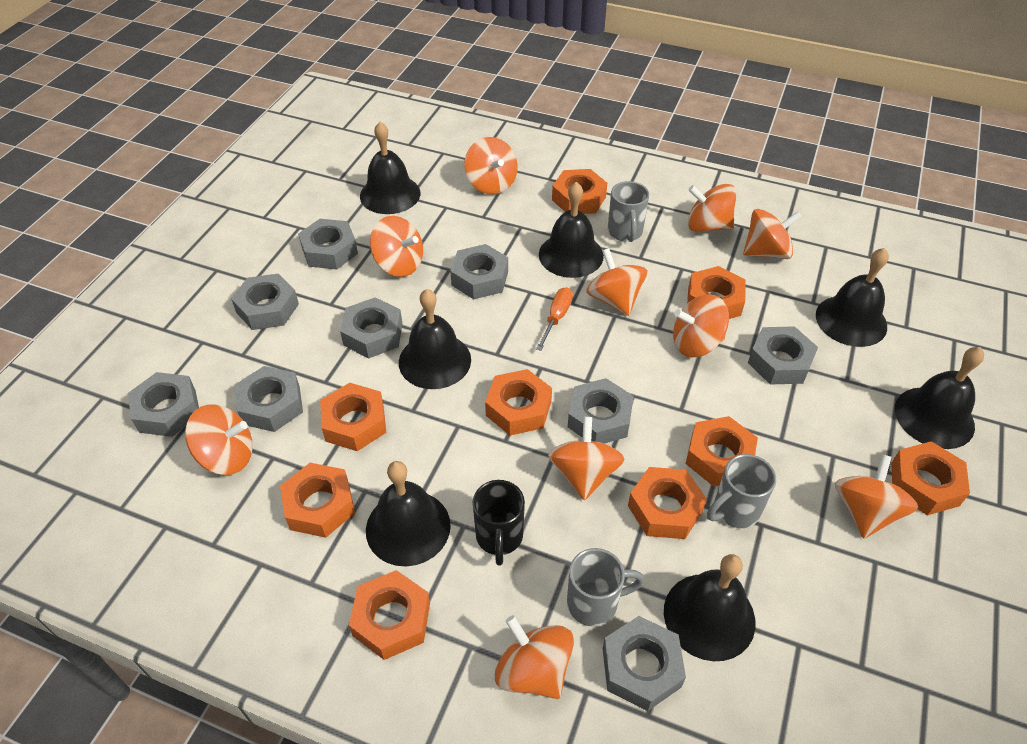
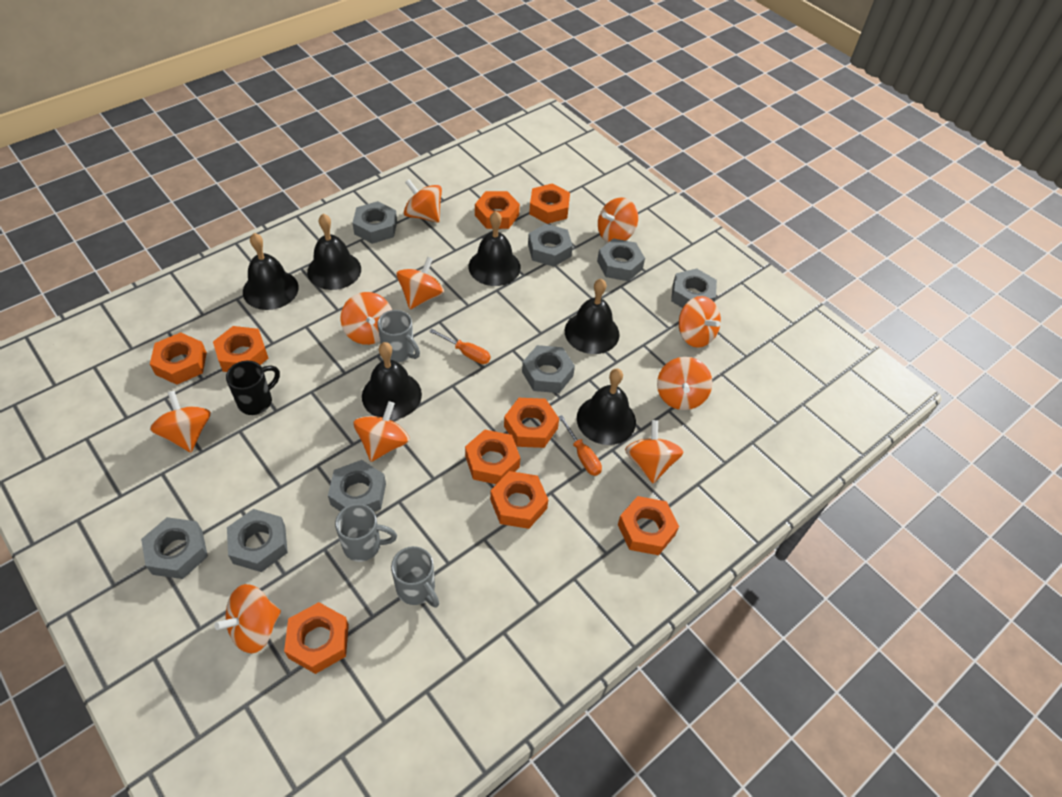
black bell: [360,122,421,214] [366,461,451,566] [399,289,471,389] [539,182,604,278] [664,554,755,661] [816,248,889,347] [895,347,984,449] = 7 -> [243,233,299,310] [307,214,361,290] [362,342,422,420] [469,211,521,286] [565,279,620,354] [577,368,636,445] = 6
grey nut: [128,372,199,437] [231,274,299,330] [235,366,303,432] [298,219,358,269] [340,297,403,359] [450,244,508,299] [568,378,634,444] [603,616,686,711] [748,326,818,384] = 9 -> [141,517,208,579] [227,509,288,572] [328,460,386,512] [352,201,397,244] [522,345,575,393] [528,224,573,267] [597,238,645,281] [671,268,717,308] = 8
orange screwdriver: [536,287,573,351] = 1 -> [429,329,491,364] [558,415,602,476] = 2

